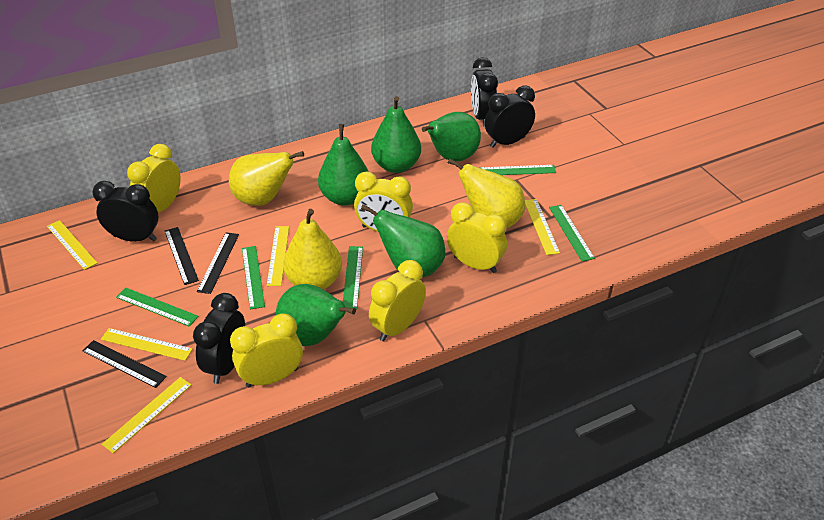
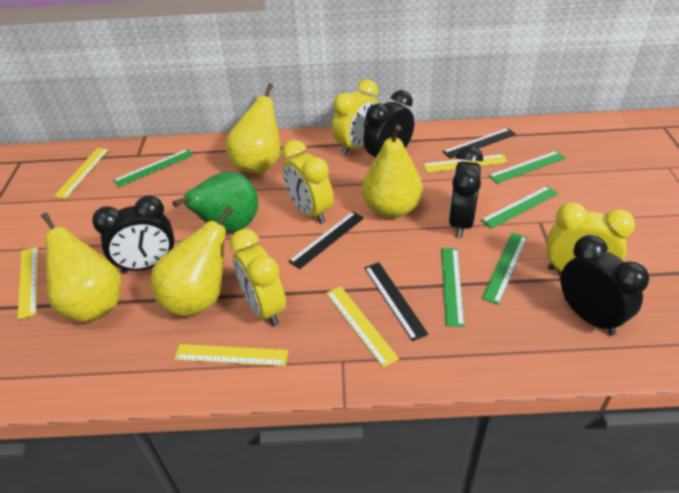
green pear: [276,284,356,346] [318,124,369,206] [361,204,445,277] [371,96,421,173] [422,112,481,162] = 5 -> [172,172,258,233] = 1
yellow clock: [127,144,181,212] [230,313,303,387] [354,172,413,232] [369,260,426,341] [447,203,507,273] = 5 -> [230,229,286,326] [282,140,333,224] [332,79,379,156] [547,202,635,272] = 4
yellow pear: [229,151,304,206] [283,209,342,290] [448,158,525,228] = 3 -> [41,212,122,323] [151,206,233,316] [225,83,280,174] [362,125,423,218] = 4

